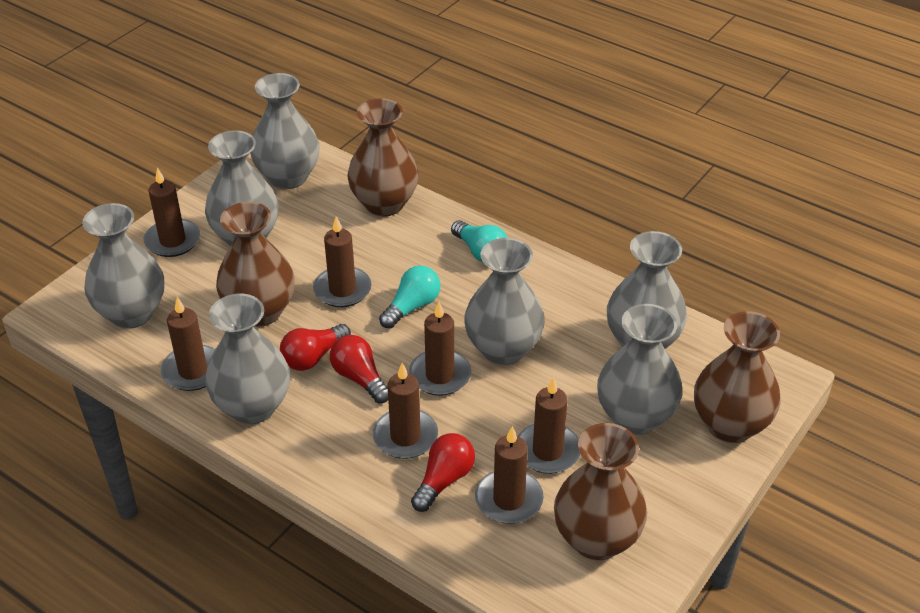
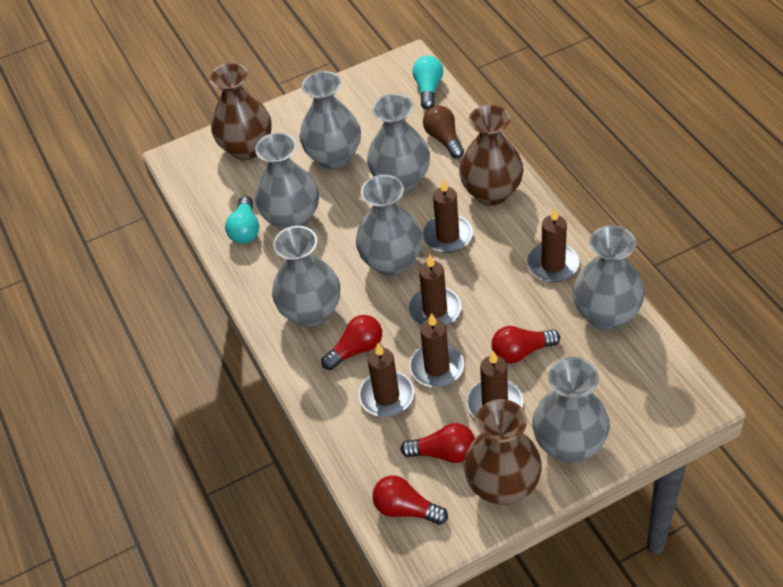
brown candle: [144,168,200,257] [161,297,215,391] [313,216,371,307] [373,363,438,459] [409,302,471,396] [475,426,544,524] [518,377,580,474] = 7 -> [359,343,414,417] [409,255,461,326] [409,313,464,387] [423,179,473,253] [467,351,523,419] [527,208,579,282] = 6
brown light bulb: none = 0 -> [423,106,464,158] = 1
brown vase: [216,202,295,327] [347,98,419,216] [554,423,647,560] [694,311,780,443] = 4 -> [209,63,272,160] [459,105,524,206] [464,399,542,505] = 3
red light bulb: [280,324,351,371] [330,335,388,403] [411,433,475,512] = 3 -> [321,315,382,370] [372,475,448,525] [400,423,475,463] [491,326,560,364] = 4

